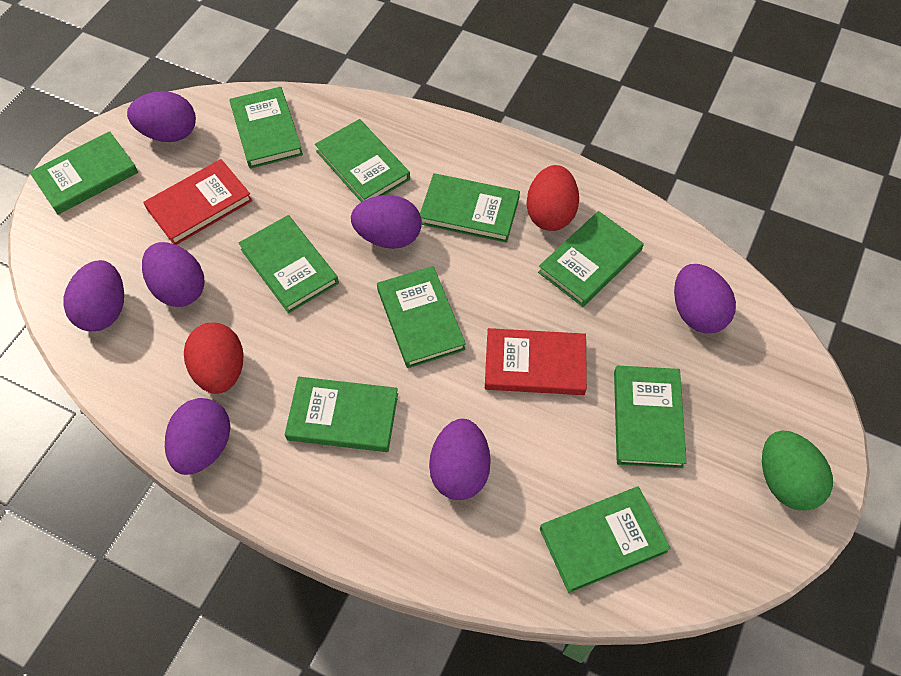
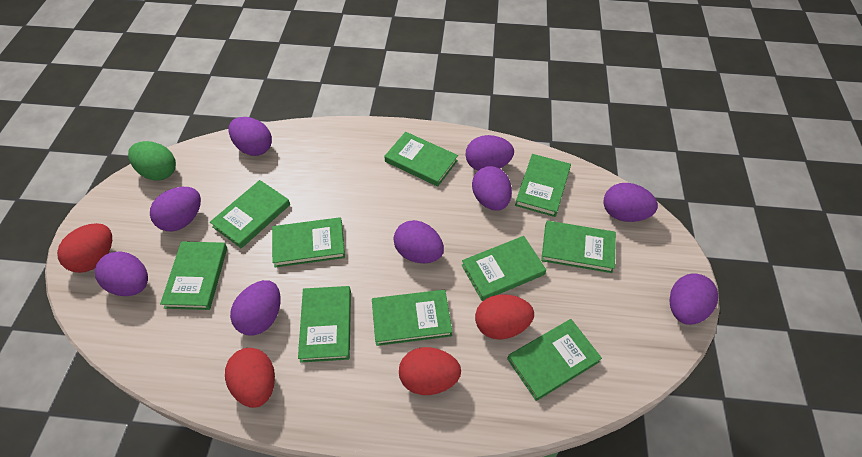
purple egg: [63,260,124,331] [127,91,196,142] [142,242,205,307] [165,398,230,475] [351,195,422,249] [429,419,491,500] [674,264,736,333] = 7 -> [95,251,148,296] [150,187,201,231] [229,117,272,156] [230,280,280,336] [394,220,444,263] [465,135,514,171] [472,166,512,211] [604,183,658,222] [669,274,718,325] = 9
red book: [143,159,252,245] [485,328,587,395] = 2 -> none = 0
red egg: [184,322,244,394] [526,165,579,231] = 2 -> [57,223,112,273] [225,348,275,408] [399,347,461,395] [475,294,534,340] = 4

